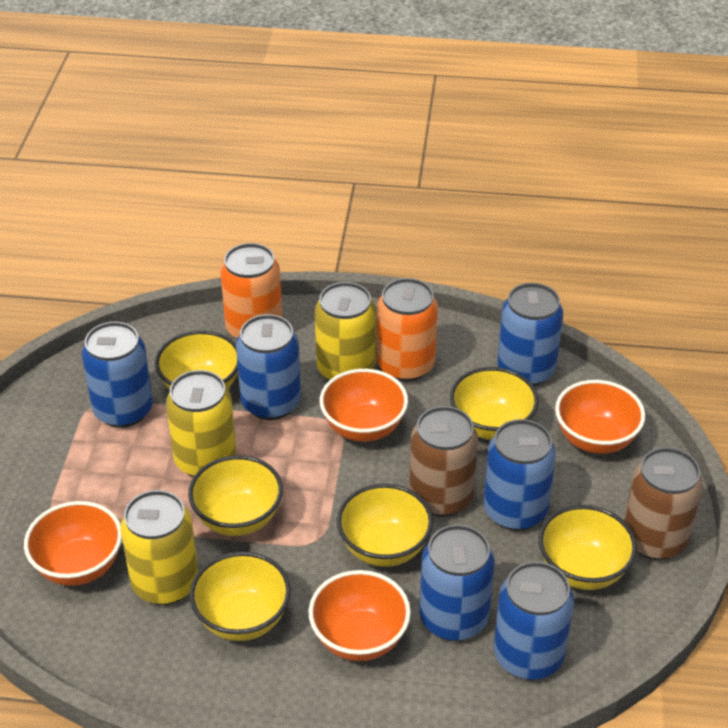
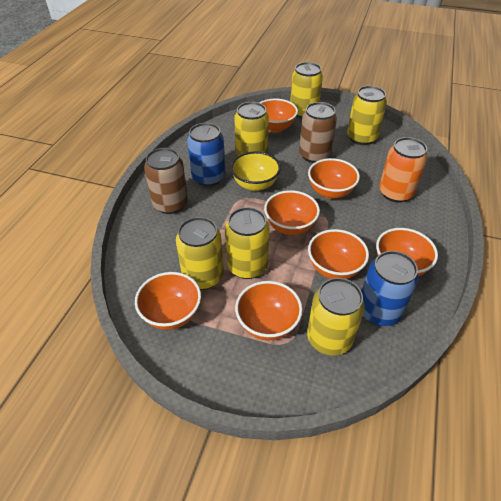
blue can: [82,322,153,428] [236,314,301,420] [420,525,495,641] [483,419,556,531] [494,562,574,680] [497,283,563,386] = 6 -> [187,123,226,187] [361,251,418,326] = 2
orange bowl: [24,501,122,586] [308,570,411,661] [320,369,408,442] [555,380,645,454] = 4 -> [135,272,201,330] [235,281,303,340] [260,99,298,133] [264,190,320,235] [308,158,360,199] [308,229,369,279] [376,228,438,276] = 7
orange can: [220,243,282,339] [376,278,438,382] = 2 -> [379,137,428,203] = 1
yellow bowl: [155,330,238,390] [188,455,283,536] [190,552,291,641] [337,484,433,567] [450,367,539,440] [539,505,637,590] = 6 -> [230,152,281,191] = 1
yellow can: [120,490,199,605] [166,370,236,477] [315,282,376,380] = 3 -> [176,217,224,290] [225,207,270,279] [234,102,269,156] [290,62,323,118] [307,278,365,356] [347,86,387,145] = 6

